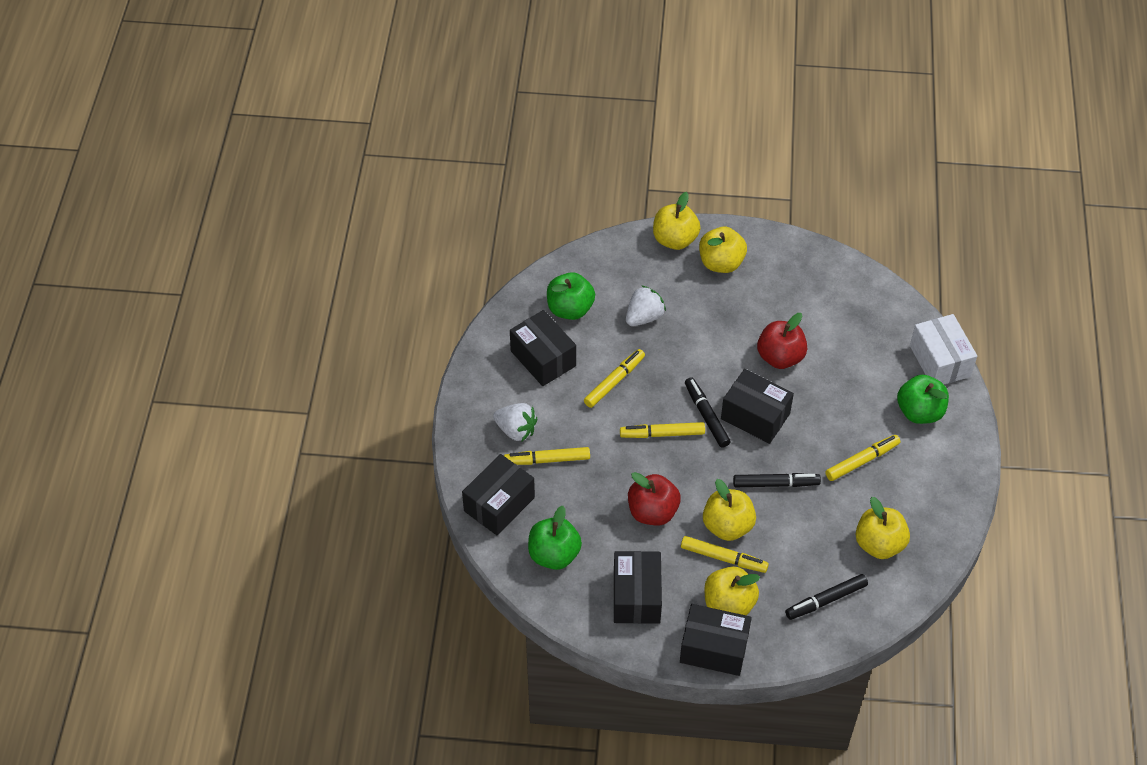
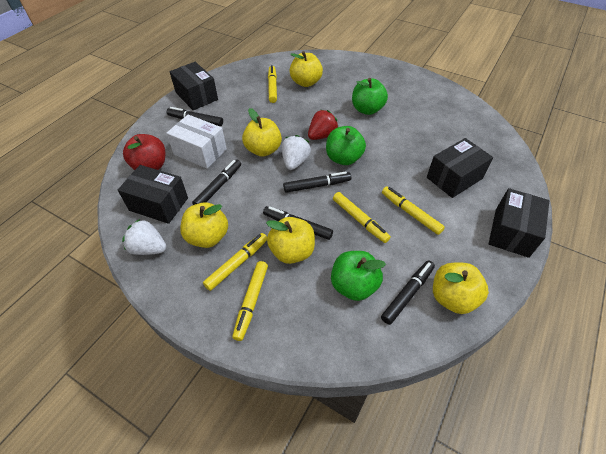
black box: [462,454,535,535] [510,310,576,386] [614,551,662,624] [680,604,752,676] [721,369,794,444] = 5 -> [118,165,188,224] [170,62,218,110] [427,138,493,198] [489,188,549,258] = 4
black marker: [685,377,731,448] [733,473,821,487] [785,574,868,620] = 3 -> [167,107,223,126] [192,159,241,205] [263,206,333,240] [283,171,351,193] [381,260,435,325] = 5
red apple: [628,472,681,525] [757,313,807,369] = 2 -> [123,134,165,170] = 1
red strawberry: none = 0 -> [308,110,338,140] = 1

